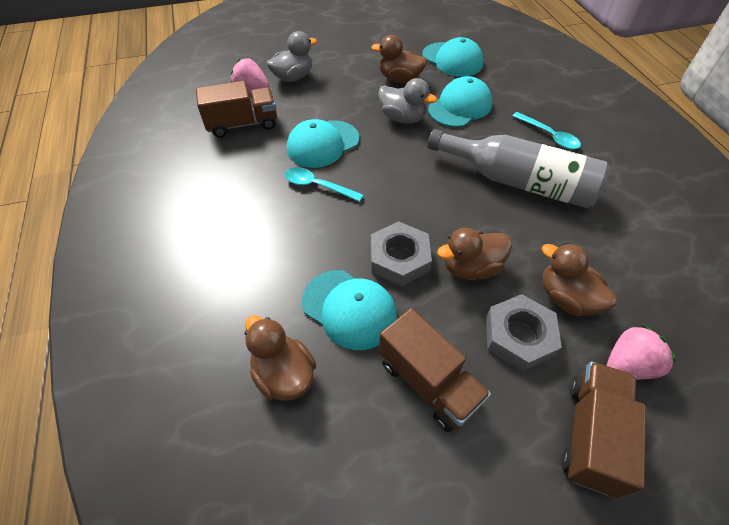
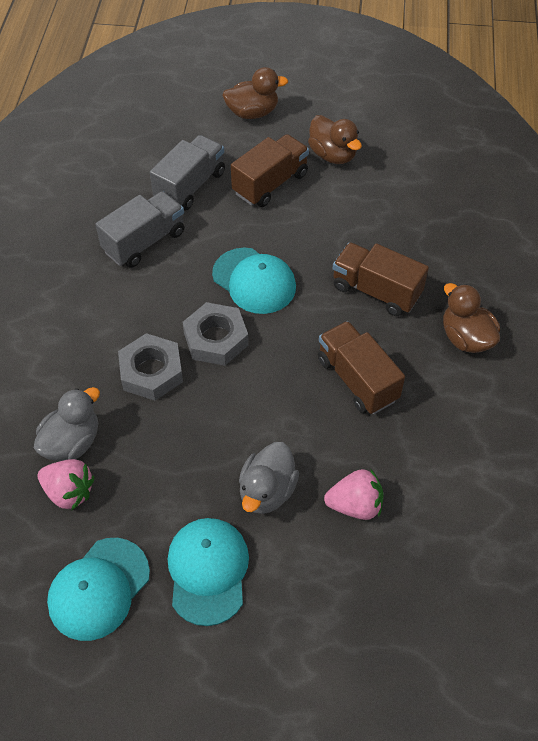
brown duck: [244,315,316,401] [371,35,428,83] [437,228,512,280] [542,243,617,316] = 4 -> [222,67,288,119] [308,115,362,164] [443,283,500,353] = 3
grey bottle: [428,129,610,208] = 1 -> none = 0
grey truck: none = 0 -> [95,191,184,268] [150,135,225,210] = 2
turquoise cap: [287,119,359,168] [302,270,397,350] [422,37,484,77] [428,76,492,127] = 4 -> [47,538,150,641] [168,518,249,626] [212,248,296,314] = 3
turquoise spoon: [284,167,363,202] [512,112,581,150] = 2 -> none = 0

